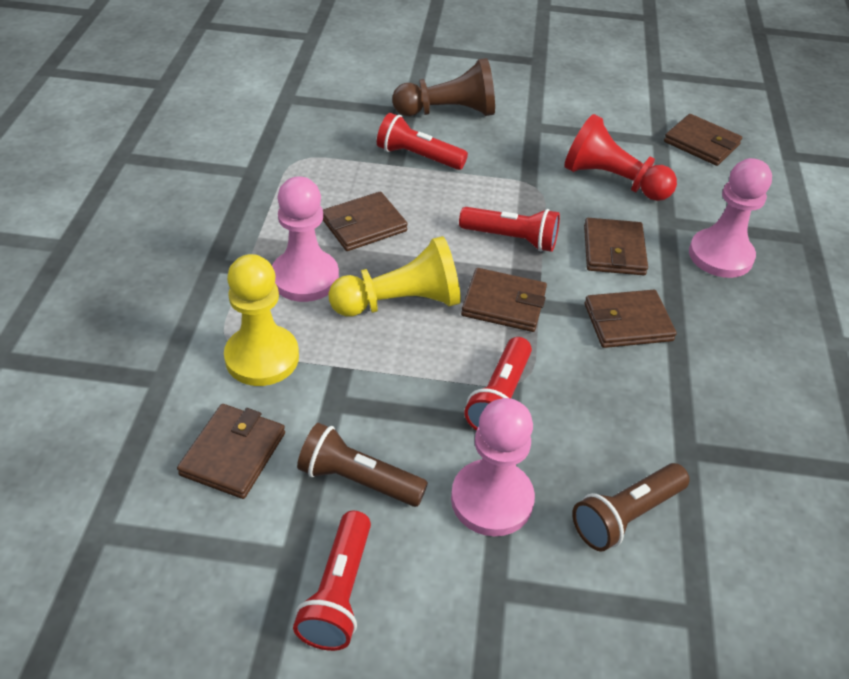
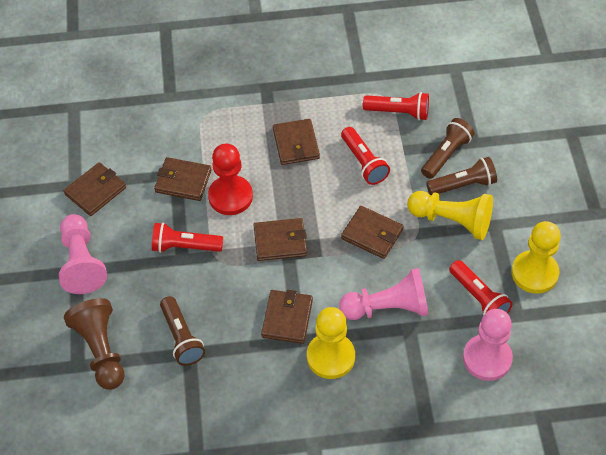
brown flashlight: [297,423,428,507] [572,463,690,552] = 2 -> [160,296,205,366] [421,118,474,179] [426,157,497,196] = 3
yellow pawn: [224,254,299,386] [328,236,461,317] = 2 -> [307,307,355,379] [407,191,493,240] [512,221,561,294] = 3

